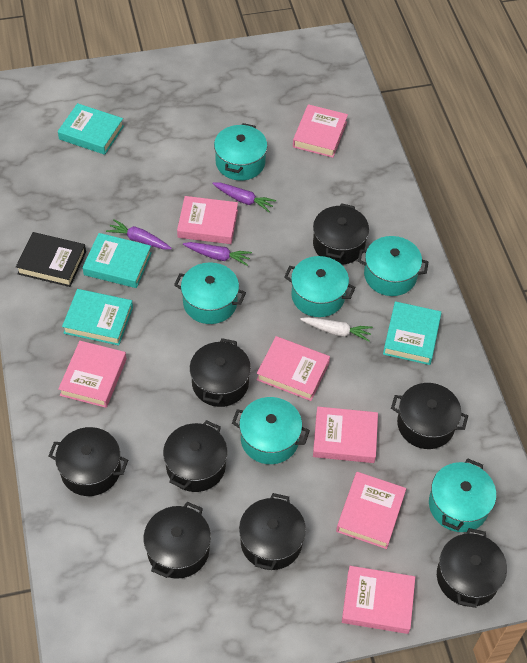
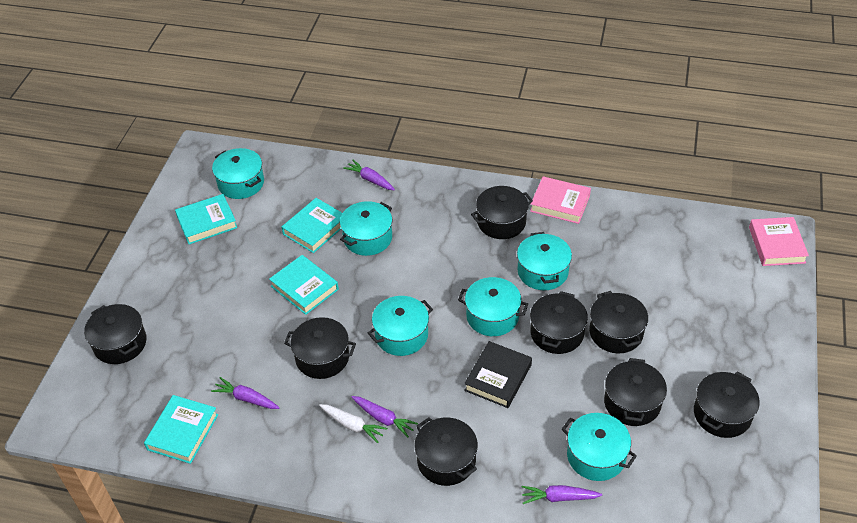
pink book: [58,341,127,408] [177,196,238,244] [257,336,330,401] [293,104,348,158] [313,407,378,463] [336,472,406,549] [342,566,415,634] = 7 -> [530,176,591,224] [749,217,809,266] = 2
purple carrot: [106,219,172,249] [183,242,252,266] [212,182,276,212] = 3 -> [211,377,280,409] [343,160,395,190] [352,396,418,438] [522,485,602,504] = 4

